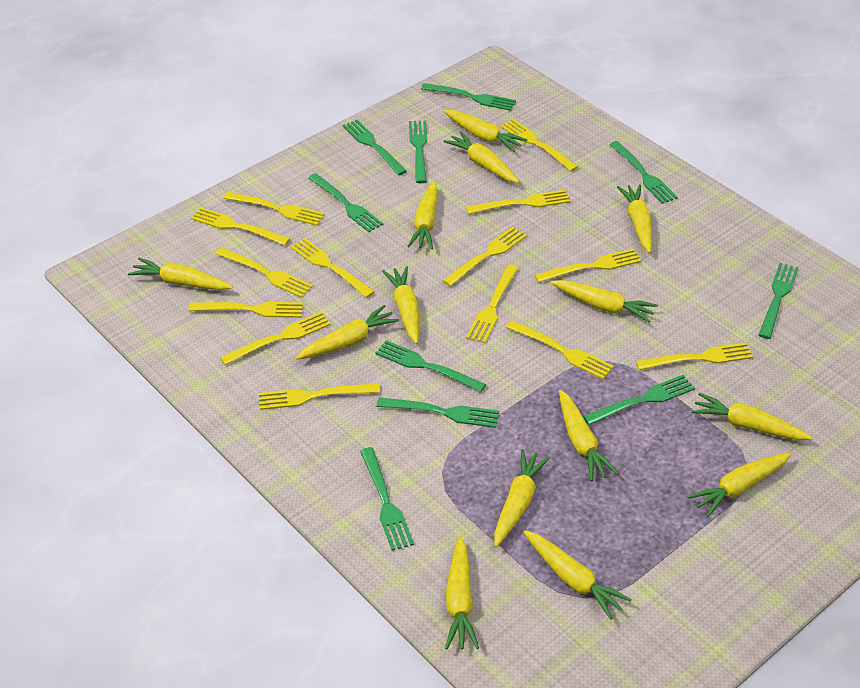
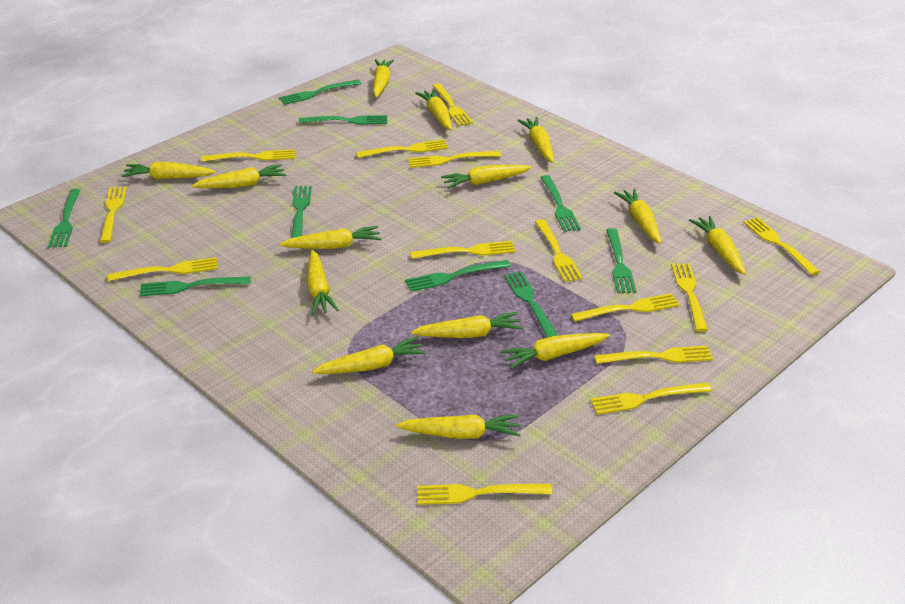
green fork: [308,173,383,232] [343,120,407,175] [360,447,414,551] [375,340,486,393] [376,397,499,428] [409,121,427,183] [421,83,516,111] [583,375,695,425] [609,141,678,204] [759,263,799,339] = 10 -> [48,189,81,248] [140,276,250,296] [279,80,361,105] [291,186,312,238] [299,115,387,125] [405,260,511,292] [504,271,558,338] [540,175,581,232] [606,228,636,293] = 9

